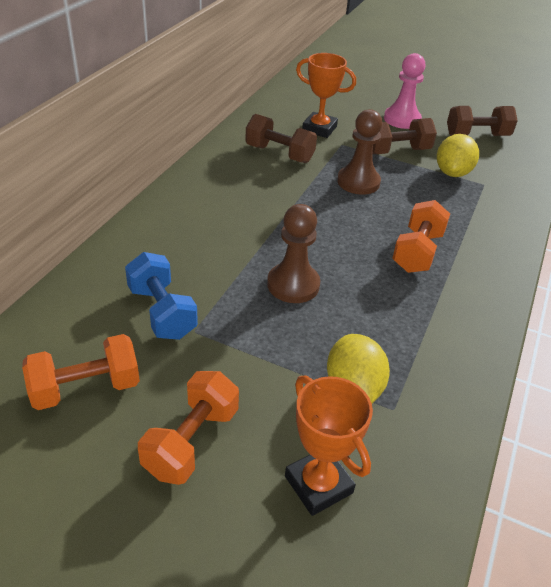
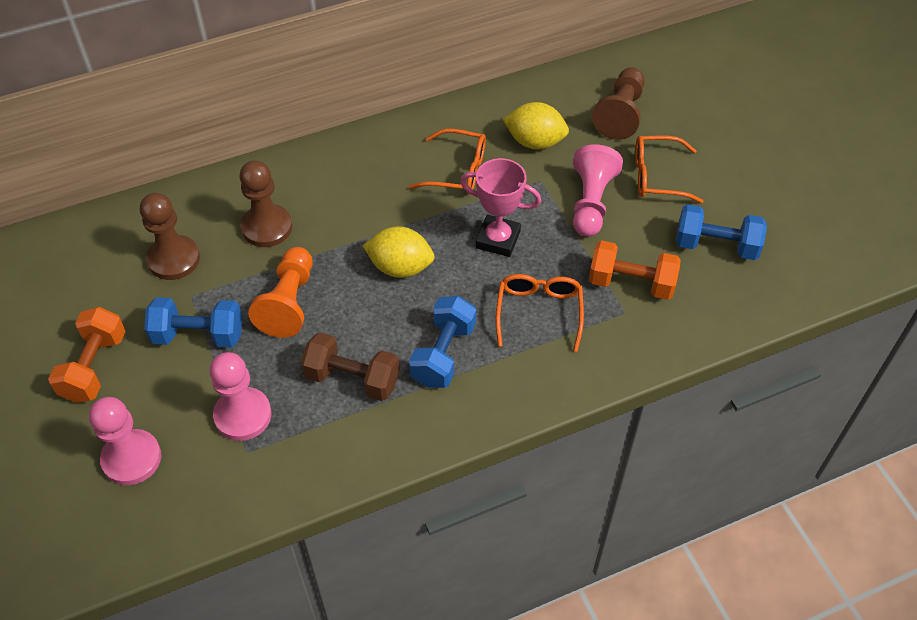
blue dumbbell: [125,252,198,340] = 1 -> [144,297,242,348] [409,296,476,388] [676,204,767,260] = 3
brown dumbbell: [245,114,317,163] [372,118,437,154] [447,106,518,136] = 3 -> [301,332,400,401] = 1
brown pawn: [267,204,321,303] [337,109,383,195] = 2 -> [140,193,200,280] [239,160,292,247] [592,67,645,140] = 3
orange dumbbell: [22,334,140,410] [138,371,239,485] [392,200,450,273] = 3 -> [48,307,126,403] [589,240,681,300] = 2
orange glasses: none = 0 -> [409,128,486,194] [496,274,584,352] [635,136,704,203] = 3
orange pawn: none = 0 -> [248,247,313,338] = 1
orange trophy: [285,375,373,516] [296,53,356,138] = 2 -> none = 0
pink pawn: [384,53,425,129] = 1 -> [89,397,161,485] [210,352,272,441] [573,144,623,237] = 3
pink trophy: none = 0 -> [460,158,541,257] = 1

